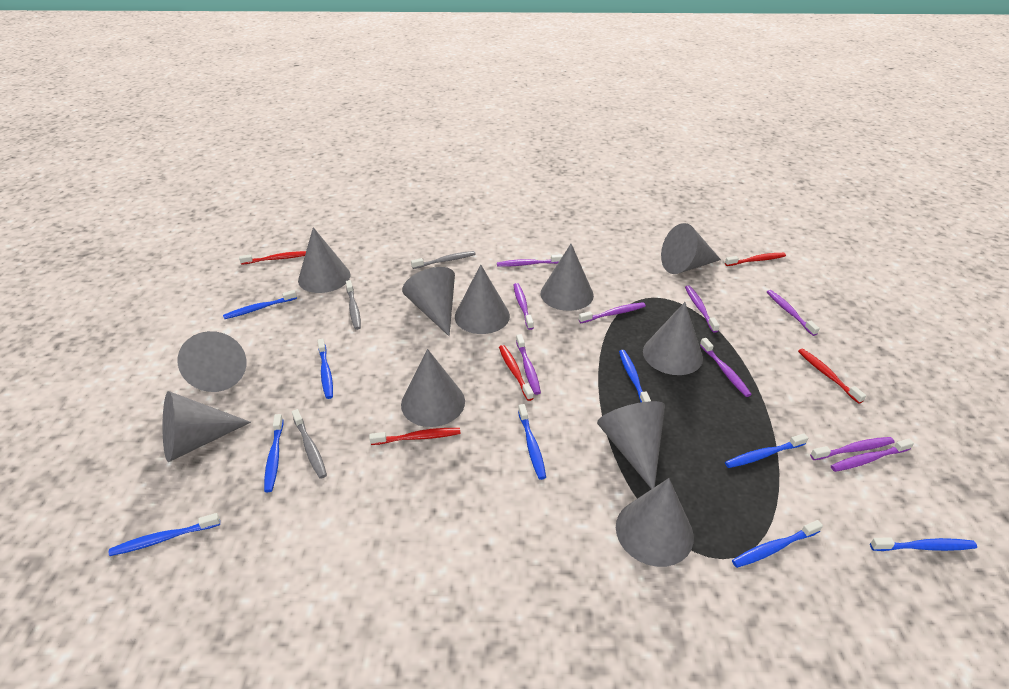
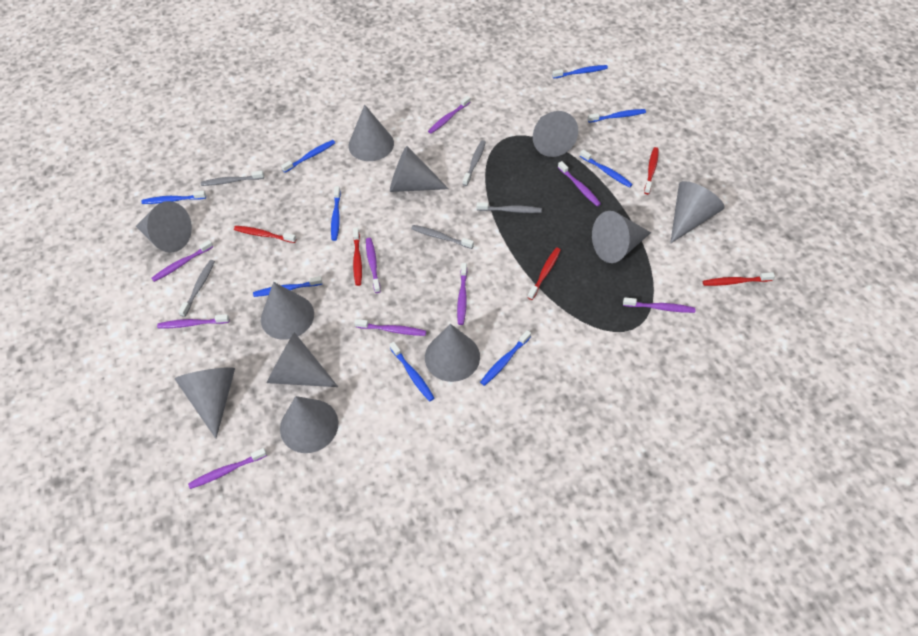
grey toothbrush: [292,409,327,479] [346,280,361,330] [411,251,476,269] = 3 -> [178,260,215,317] [201,171,264,186] [411,225,474,249] [463,140,486,186] [477,202,542,213] = 5

